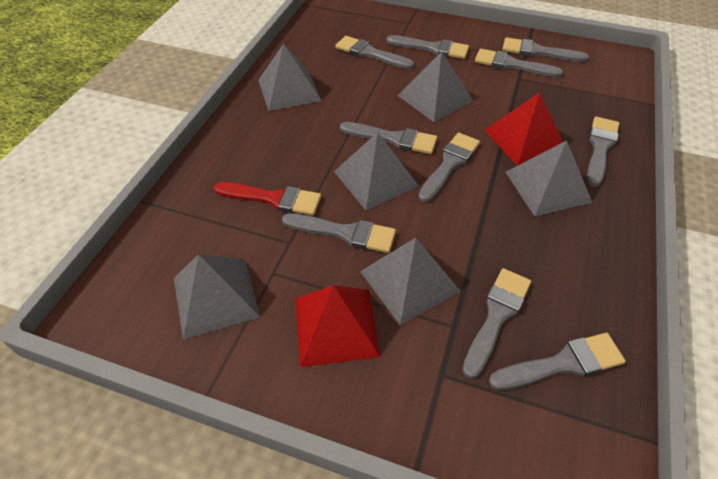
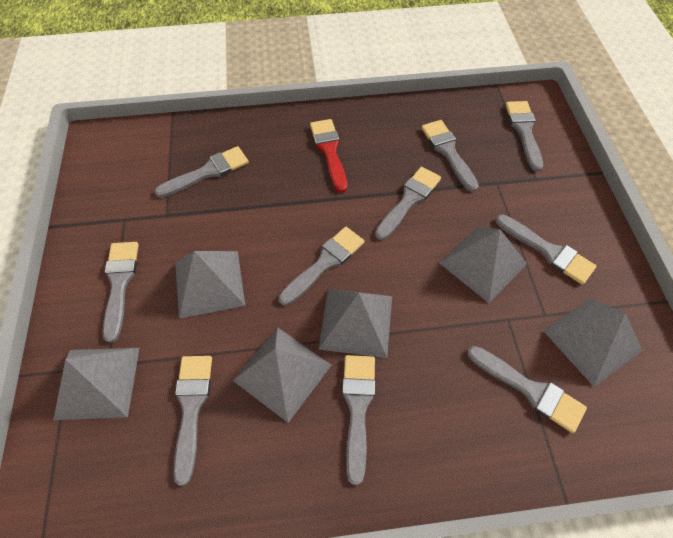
red pyramid: [295,285,380,367] [484,93,563,166] = 2 -> none = 0

